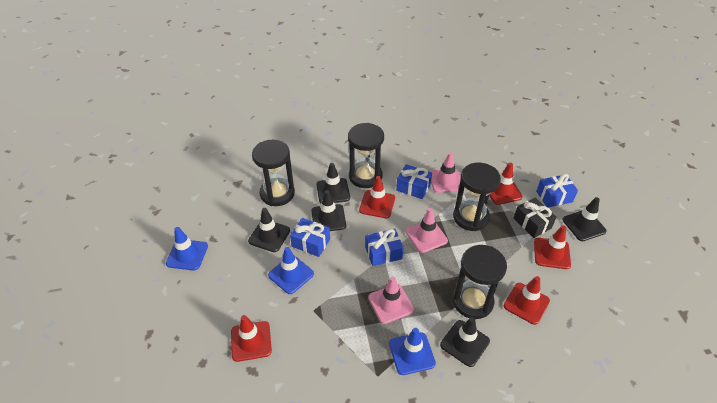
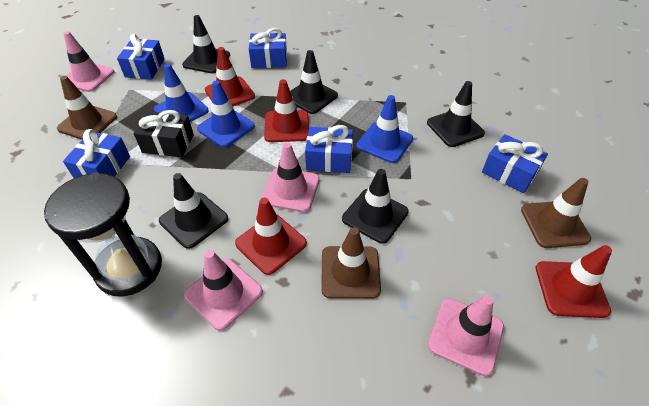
black hourglass: [252,140,295,206] [348,123,384,188] [453,163,501,231] [453,245,507,319] = 4 -> [44,172,162,297] = 1
blue gift: [290,218,330,257] [365,229,404,266] [396,164,432,199] [536,174,578,207] = 4 -> [63,129,130,178] [117,34,165,80] [249,28,287,68] [305,125,353,173] [482,134,548,193] = 5
brown traffic cone: none = 0 -> [57,76,117,140] [321,227,381,299] [521,178,591,248] = 3
pink traffic cone: [368,277,414,324] [406,208,448,253] [430,152,461,193] = 3 -> [60,31,114,92] [184,250,263,331] [261,143,320,212] [428,295,504,376] = 4
red traffic cone: [231,315,272,362] [359,176,395,218] [489,163,523,205] [504,276,550,325] [534,226,571,269] = 5 -> [205,47,255,107] [235,198,307,275] [264,79,309,142] [536,245,612,318] = 4

